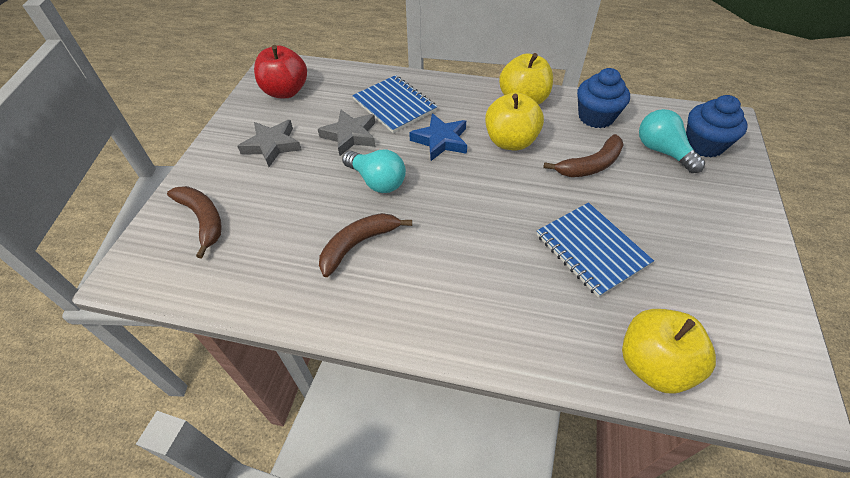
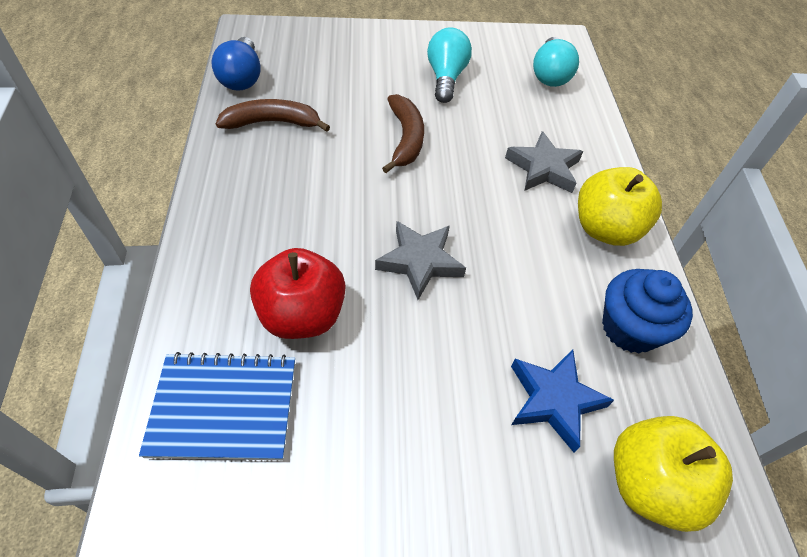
blue cupcake: [577,68,630,128] [686,95,748,157] = 2 -> [602,269,693,354] = 1
blue light bulb: none = 0 -> [211,37,261,91] = 1
blue notebook: [352,75,437,133] [537,203,654,297] = 2 -> [139,352,295,460] = 1
brown banana: [167,186,222,258] [319,213,412,277] [543,134,623,177] = 3 -> [216,99,330,132] [382,94,424,173] = 2
yellow apple: [485,93,544,150] [499,53,553,105] [622,309,716,393] = 3 -> [578,167,662,246] [614,416,733,532] = 2

